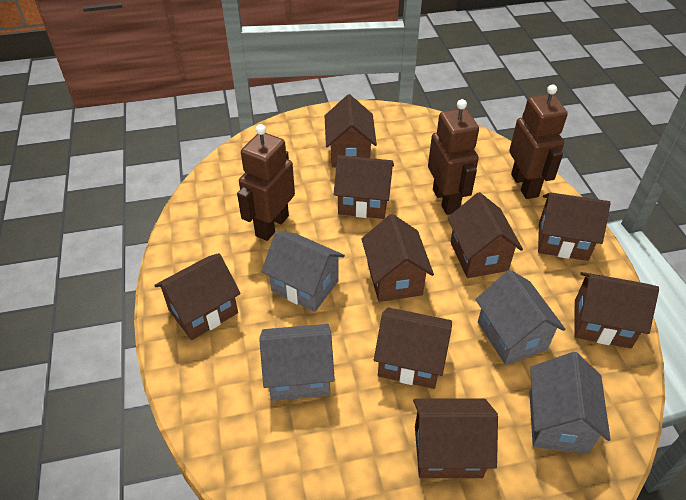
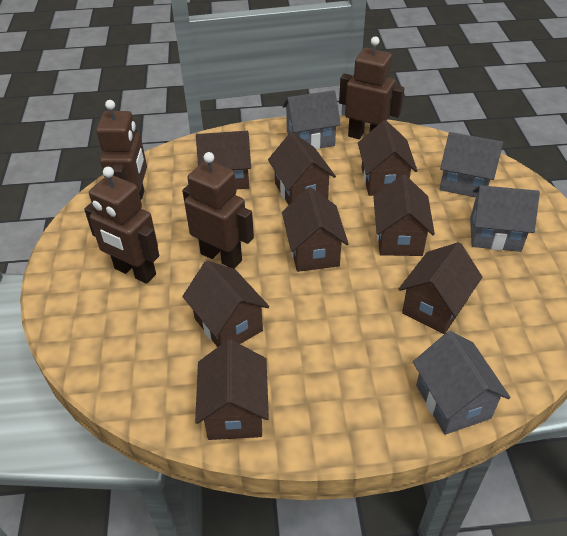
brown house: [154,253,241,340] [325,94,377,168] [334,155,394,219] [361,214,434,302] [374,307,452,389] [413,399,498,478] [448,192,523,278] [538,192,610,261] [575,272,659,348] = 9 -> [182,261,269,347] [195,340,269,440] [196,131,251,190] [268,132,336,205] [282,187,349,272] [358,120,418,196] [373,175,435,256] [399,242,482,334] = 8
brown robot: [237,124,295,241] [428,99,479,215] [509,84,568,199] = 3 -> [84,167,159,284] [96,100,147,199] [182,152,254,269] [339,37,404,139] = 4

